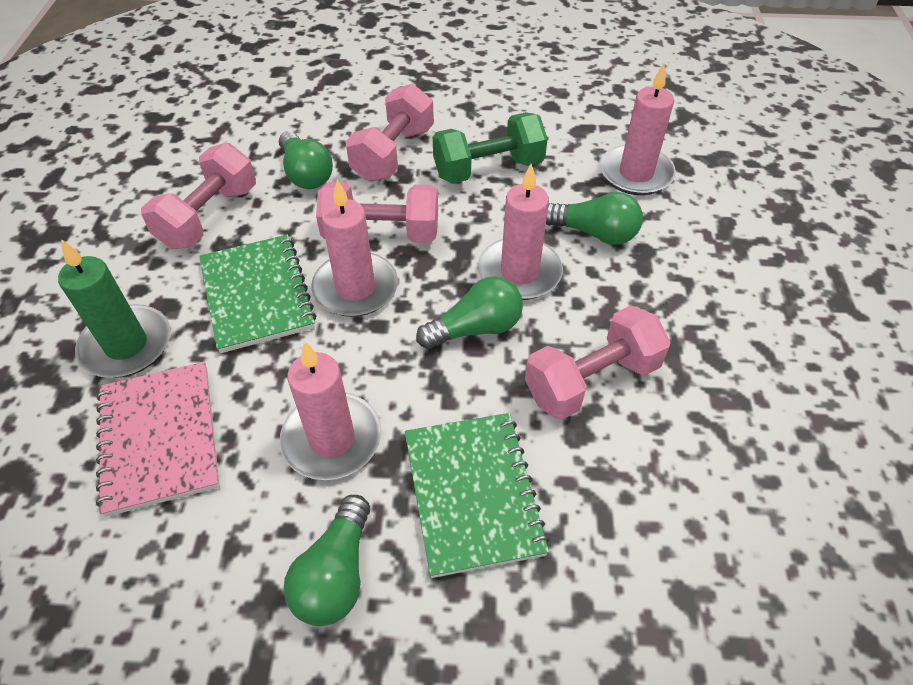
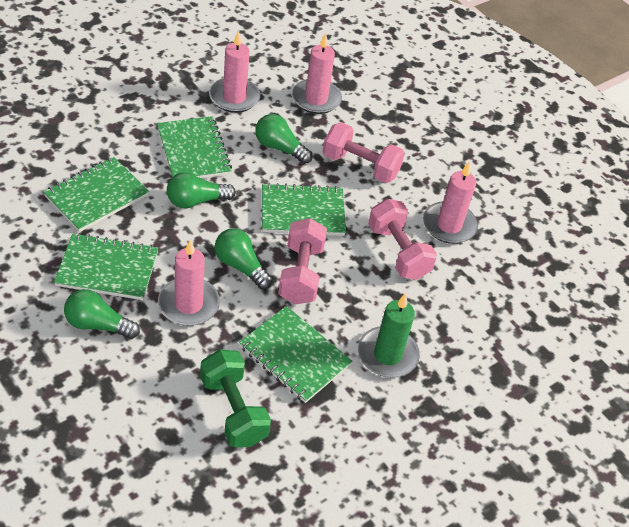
green notebook: [199,234,316,353] [405,413,550,578] = 2 -> [44,157,149,232] [54,233,158,300] [157,116,232,178] [239,306,352,403] [262,183,346,236] = 5
pink dumbbell: [141,143,256,249] [316,182,438,243] [345,84,434,181] [525,306,671,420] = 4 -> [278,218,327,304] [323,122,405,183] [368,199,437,280] = 3
pink notebook: [96,362,220,517] = 1 -> none = 0

